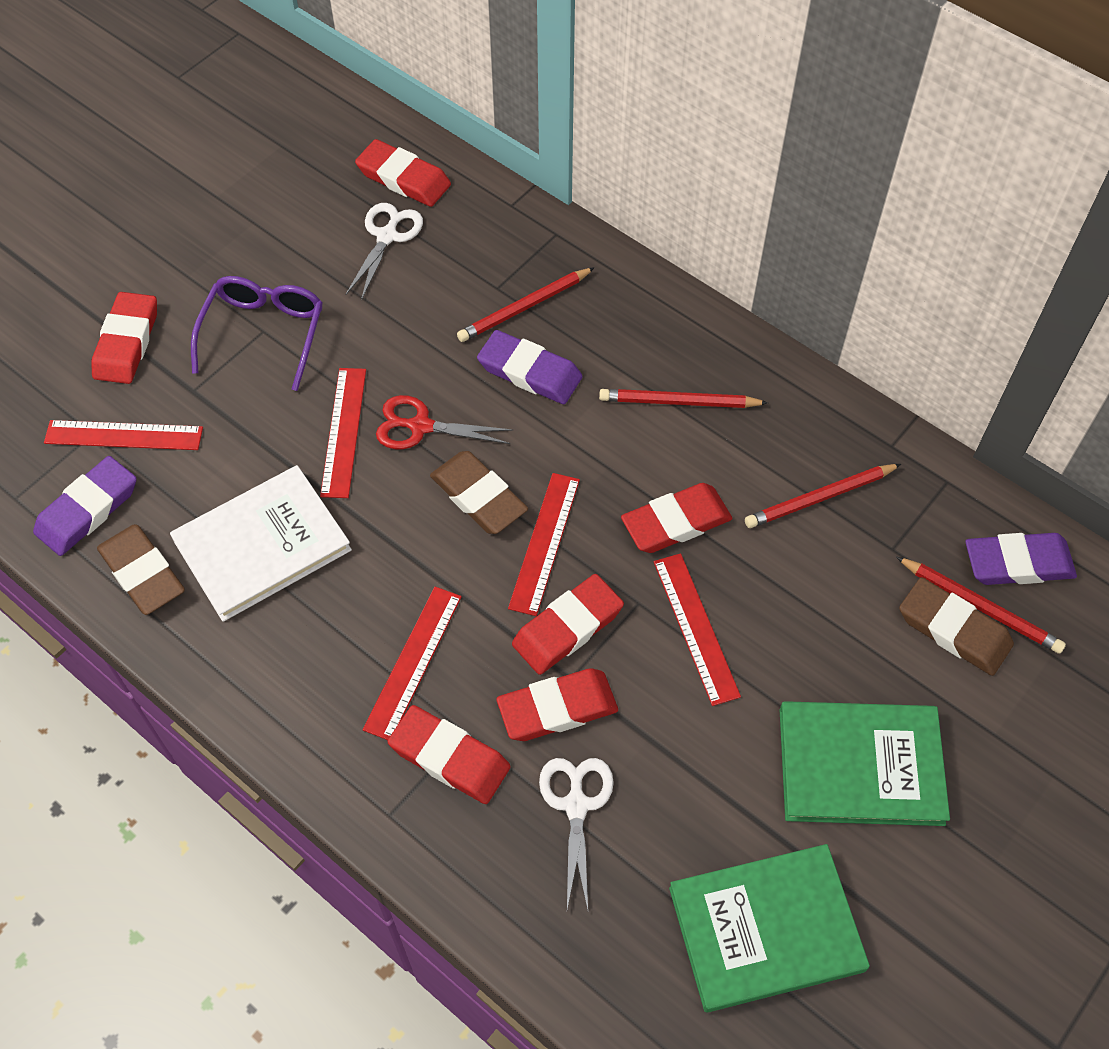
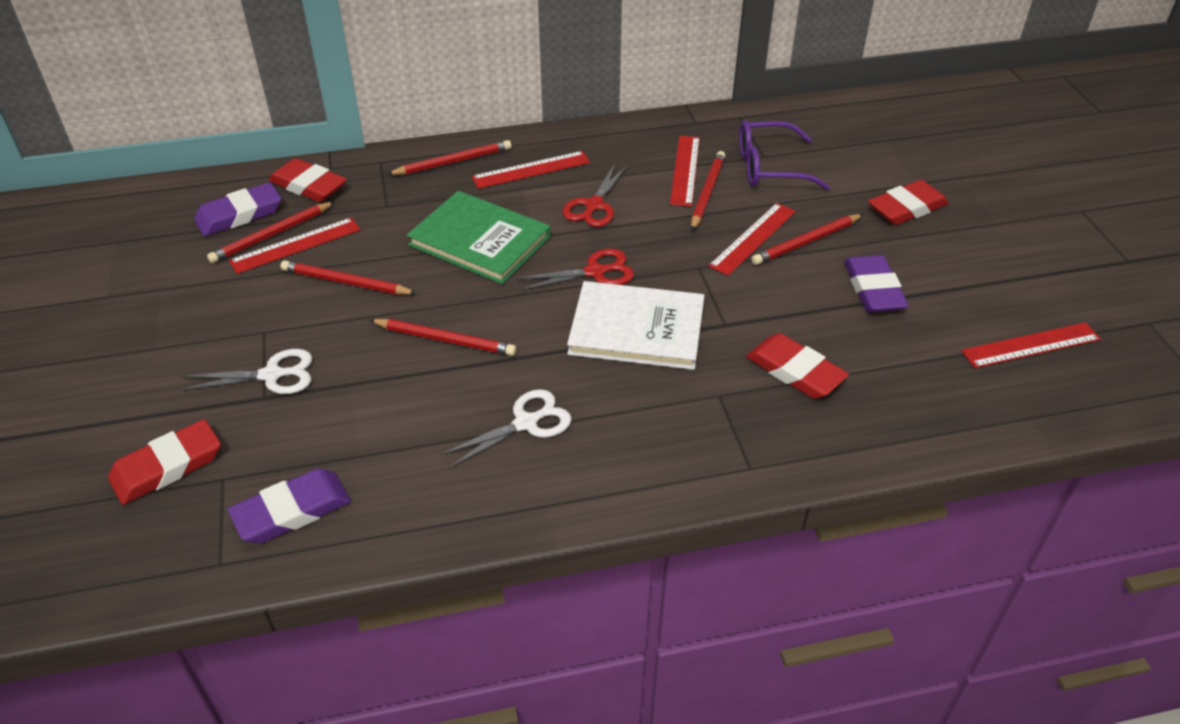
brown eraser: [97,524,185,615] [430,451,528,534] [899,577,1014,676] = 3 -> none = 0
green book: [669,844,870,1012] [780,701,950,826] = 2 -> [407,191,551,284] = 1
red eraser: [91,292,157,384] [355,139,451,207] [387,705,511,804] [496,668,618,741] [512,574,624,675] [621,483,732,553] = 6 -> [108,419,221,505] [269,158,347,202] [746,333,849,399] [868,180,949,225] = 4
red pencil: [457,267,595,342] [599,389,768,408] [745,464,901,528] [896,557,1066,654] = 4 -> [207,202,334,263] [280,260,417,294] [370,319,516,356] [387,140,511,175] [691,151,725,231] [751,214,863,265] = 6
red scissors: [376,395,513,449] = 1 -> [516,249,634,291] [563,164,628,227] = 2

